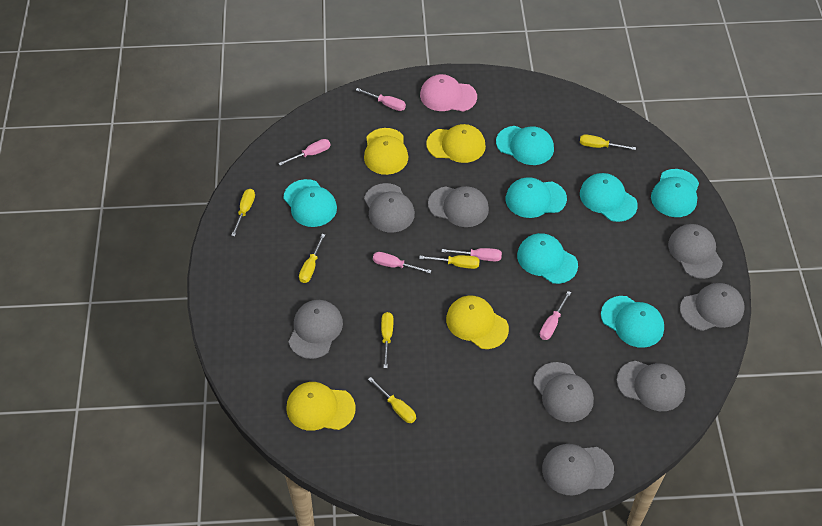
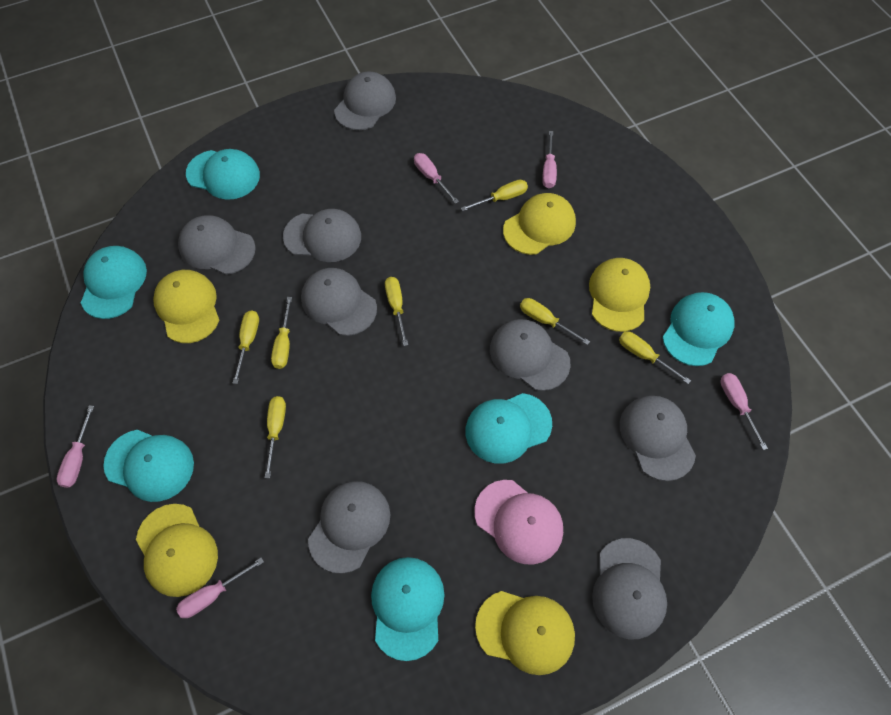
turquoise cap: [283,179,337,227] [496,126,554,165] [506,177,567,218] [517,233,578,284] [580,173,638,222] [601,296,664,348] [651,169,699,217] = 7 -> [81,246,147,319] [103,430,194,502] [186,149,260,200] [371,557,444,661] [465,393,552,464] [663,292,734,366] = 6
yellow cap: [286,382,355,431] [364,128,409,175] [426,124,486,163] [446,296,509,349] = 4 -> [136,504,218,597] [153,270,219,343] [475,591,575,675] [503,193,576,255] [589,258,650,332] = 5
yellow screwdriver: [231,189,255,236] [299,234,325,283] [368,377,416,423] [381,312,393,368] [419,255,480,269] [580,134,636,150] = 6 -> [233,310,259,384] [265,396,286,478] [271,297,292,369] [385,277,408,346] [461,180,528,211] [520,298,590,345] [619,331,691,384] = 7

